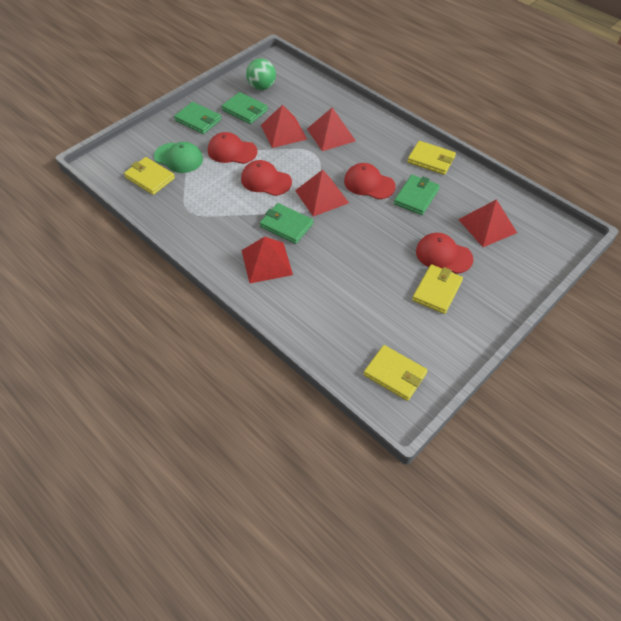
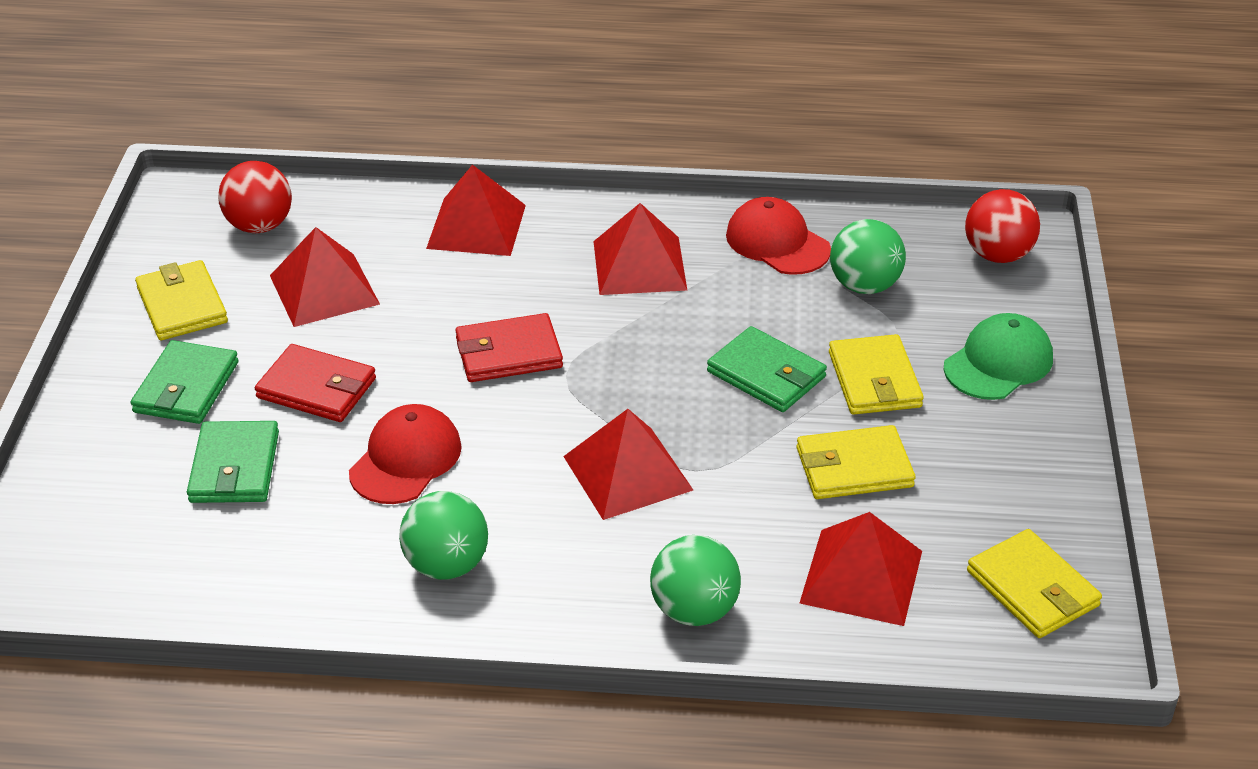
green ball: [246,58,276,90] = 1 -> [399,491,488,580] [650,535,741,626] [830,219,906,294] = 3
green wallet: [174,102,221,134] [222,92,268,124] [260,203,313,244] [394,175,440,215] = 4 -> [131,340,239,424] [187,421,279,503] [707,326,827,412] = 3
red ball: none = 0 -> [218,161,292,233] [965,189,1040,263] = 2
red cap: [208,132,258,164] [241,160,292,196] [344,163,396,199] [416,233,473,274] = 4 -> [349,404,462,504] [726,197,831,275] = 2
red wallet: none = 0 -> [255,344,376,422] [455,313,563,382] = 2

